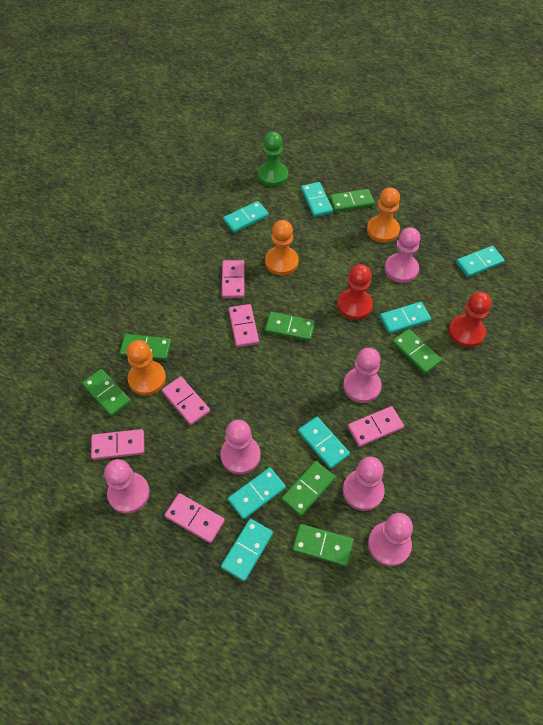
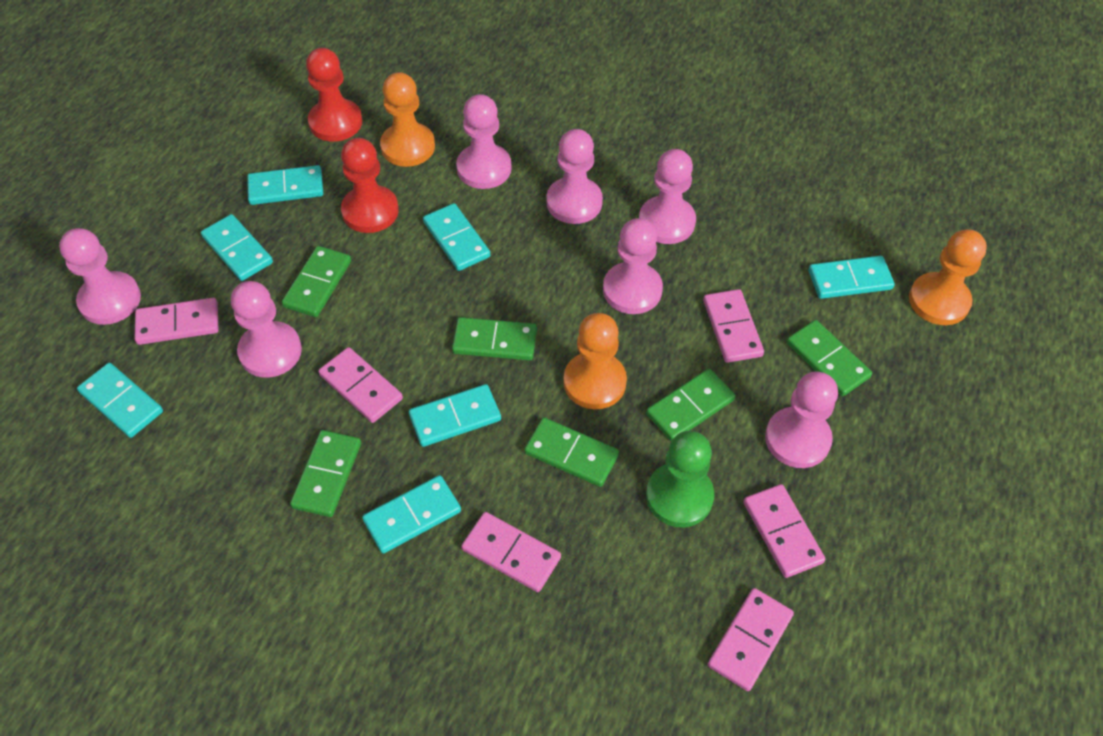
green domino: [82,369,131,416] [120,334,171,360] [265,312,315,341] [281,461,335,516] [292,524,354,567] [329,189,374,212] [392,329,442,374] = 7 -> [282,246,351,317] [290,430,361,517] [452,317,537,360] [524,417,619,487] [646,369,735,441] [787,320,872,396] = 6
pink pawn: [104,459,150,514] [220,420,261,475] [343,348,382,403] [343,456,385,511] [368,513,413,566] [385,227,420,283] = 6 -> [59,228,141,325] [231,281,302,378] [456,94,512,189] [546,129,603,224] [603,218,663,314] [639,149,696,244] [765,372,838,468] = 7

